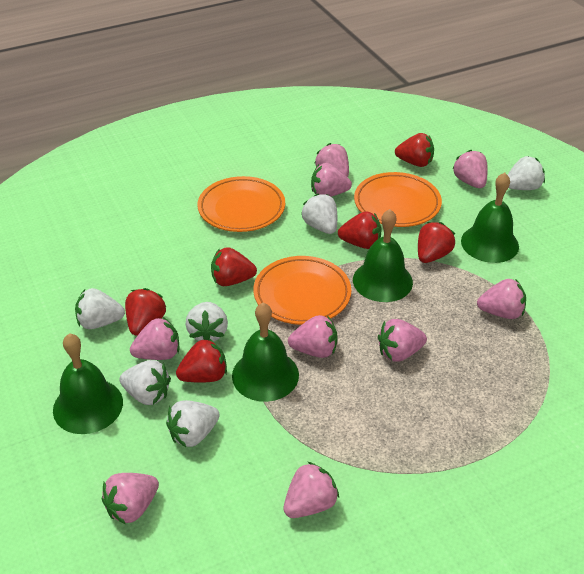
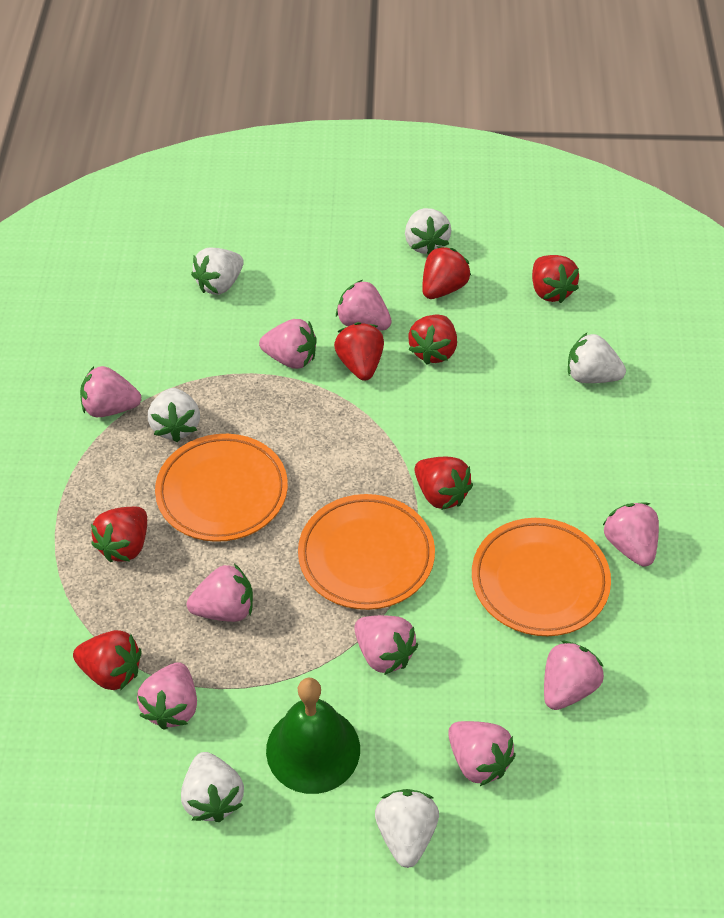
green bell: [53,333,123,434] [232,303,299,402] [353,209,413,302] [461,173,519,263] = 4 -> [266,677,360,794] = 1
red strawberry: [125,288,166,336] [176,338,227,383] [211,247,257,286] [338,211,381,249] [395,133,434,167] [418,222,455,263] = 6 -> [73,630,142,690] [91,507,147,562] [334,322,384,381] [408,315,457,365] [415,457,473,510] [422,246,471,299] [532,255,579,303] = 7

